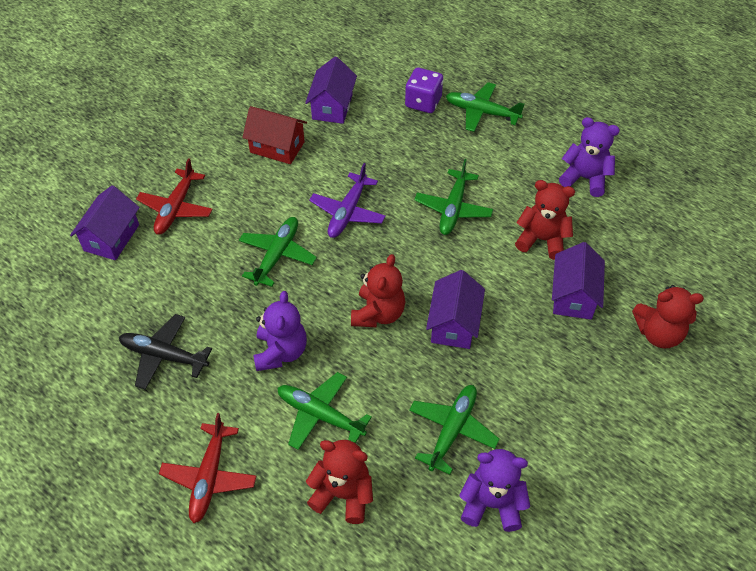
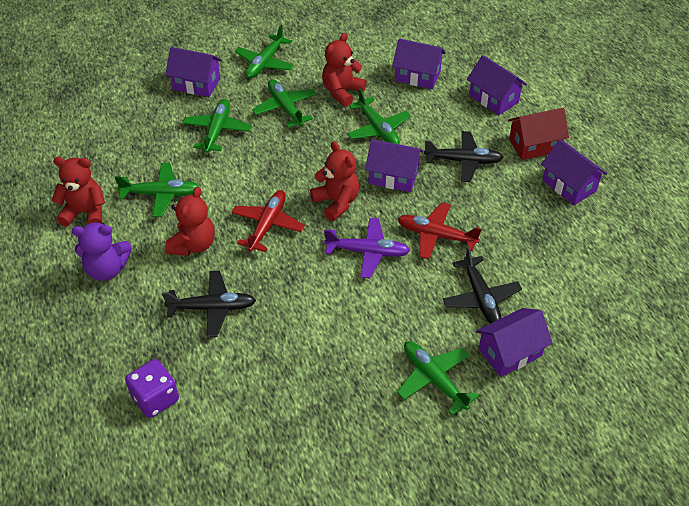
black plane: [119,314,212,389] = 1 -> [162,271,256,337] [424,131,504,182] [443,246,522,324] = 3
green plane: [239,217,317,287] [277,372,372,450] [409,385,500,475] [414,159,493,235] [446,82,525,132] = 5 -> [115,163,199,217] [183,99,252,153] [235,25,294,78] [252,79,317,128] [347,89,411,144] [397,341,479,415] = 6
purple house: [70,185,140,260] [305,57,357,124] [426,270,485,349] [552,242,605,320] = 4 -> [165,47,222,97] [365,139,423,192] [392,39,446,89] [467,55,527,115] [476,308,553,377] [541,139,607,205] = 6
purple teddy bear: [253,291,307,371] [459,449,530,532] [559,117,620,197] = 3 -> [72,222,132,281] = 1

